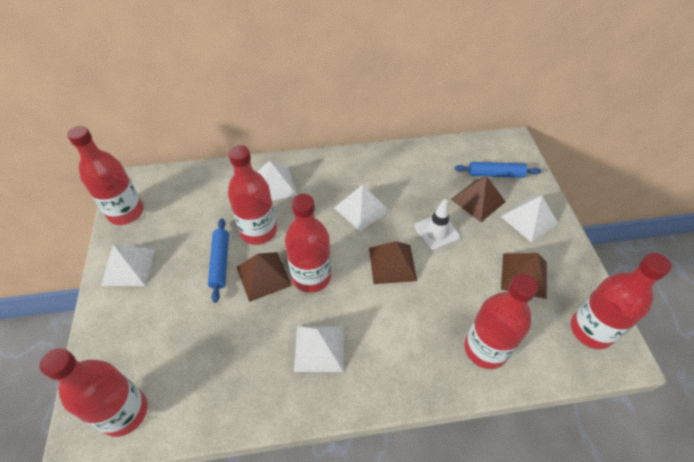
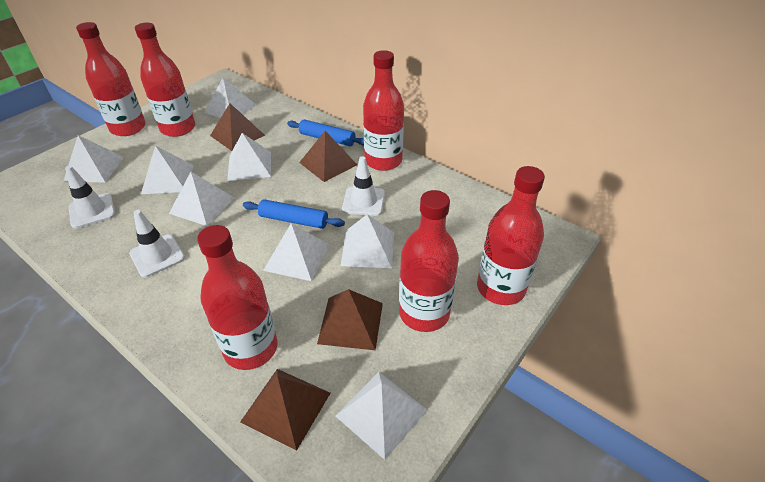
white pyramid: [101,244,156,286] [257,160,297,201] [294,326,344,372] [334,185,389,232] [501,195,558,243] = 5 -> [64,135,124,183] [141,146,194,194] [169,172,234,226] [204,77,256,118] [227,133,271,181] [263,223,329,281] [336,372,427,460] [341,214,394,268] = 8
white traffic cone: [415,199,460,250] = 1 -> [65,166,115,228] [129,210,185,278] [342,156,385,216] = 3

